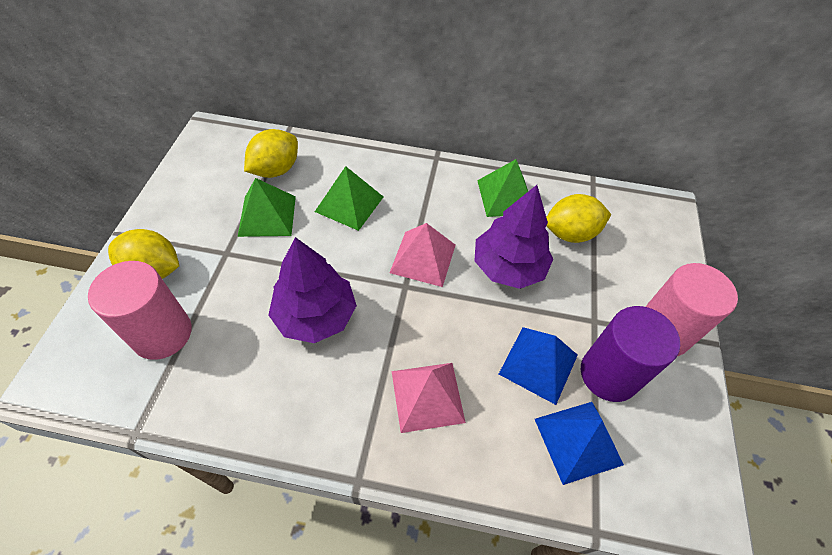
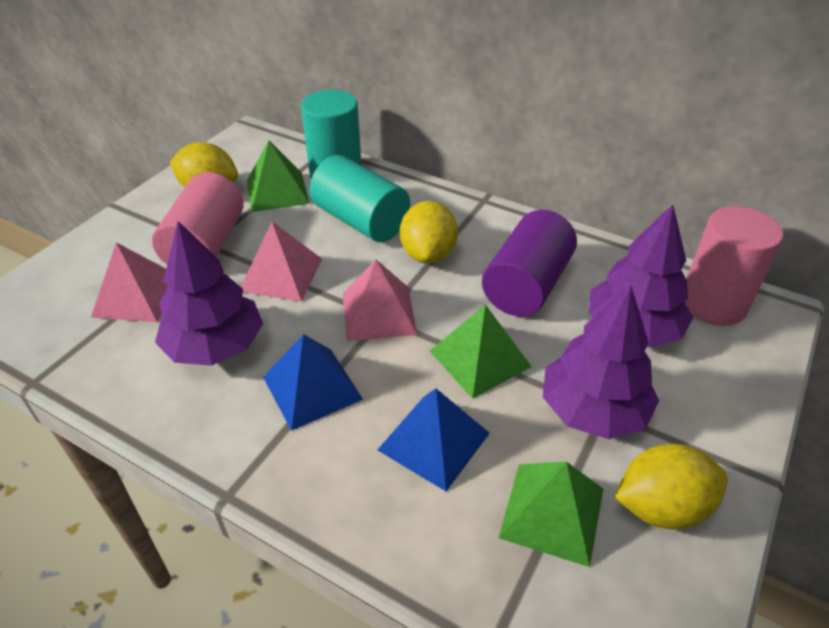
pink pyramid: [390,223,455,287] [392,363,466,433] = 2 -> [91,242,168,322] [241,222,322,301] [343,260,417,341] = 3
purple tree: [269,237,357,343] [474,185,553,289] = 2 -> [155,221,263,366] [543,285,659,439] [589,204,693,348] = 3
turquoise cylinder: none = 0 -> [301,90,362,178] [310,155,410,242] = 2

